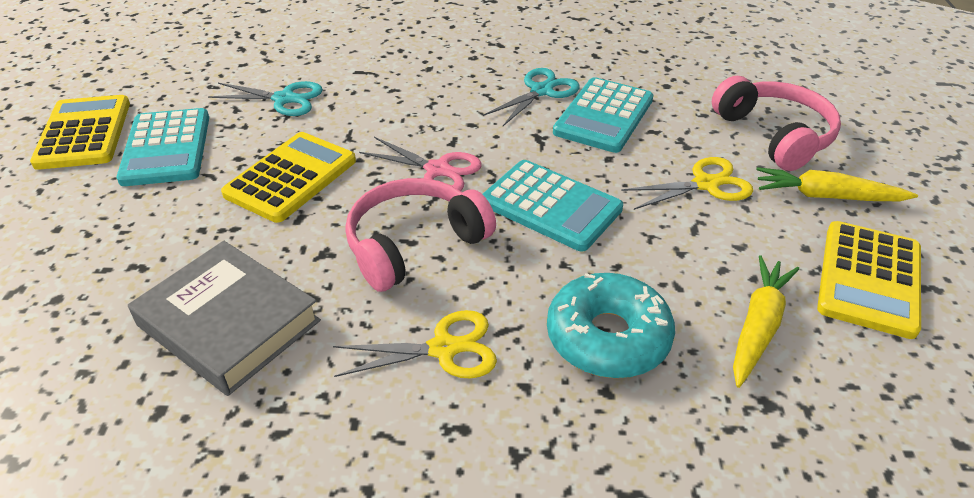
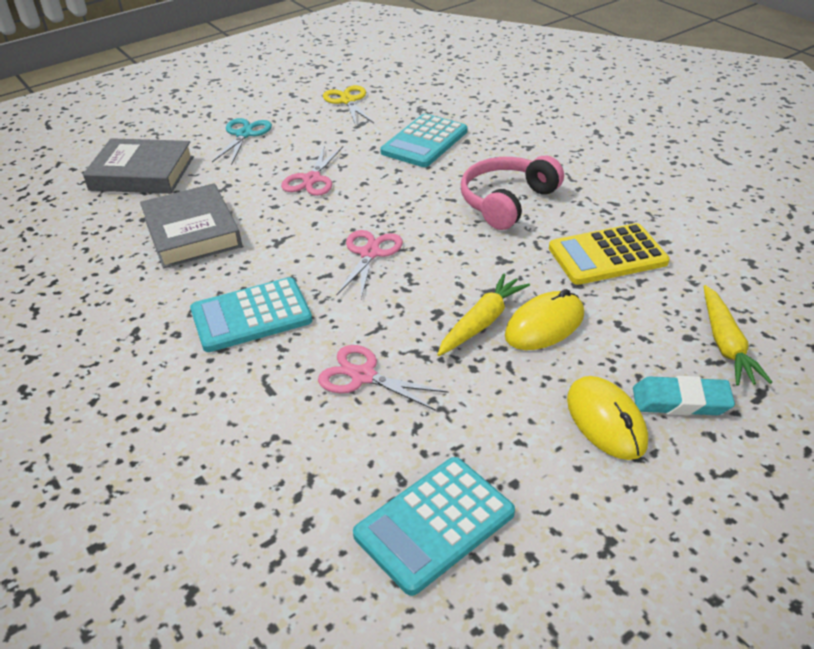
grey book: [128,241,321,396] = 1 -> [83,138,194,194] [140,183,242,268] = 2
pink headphones: [345,178,496,292] [712,76,841,171] = 2 -> [461,156,564,230] = 1
pink scissors: [359,137,482,191] = 1 -> [281,145,343,196] [318,345,448,411] [337,230,403,299] = 3
turquoise donut: [547,273,675,378] = 1 -> none = 0
turquoise eraser: none = 0 -> [633,376,735,416] = 1
turquoise scissors: [208,81,323,116] [483,68,580,126] = 2 -> [212,118,272,165] = 1
yellow calculator: [30,95,130,170] [221,132,356,223] [817,221,921,339] = 3 -> [549,223,670,285] = 1
yellow mouse: none = 0 -> [505,289,584,350] [567,376,648,460] = 2
yellow scissors: [333,310,497,379] [621,157,753,210] = 2 -> [323,85,374,126] = 1

